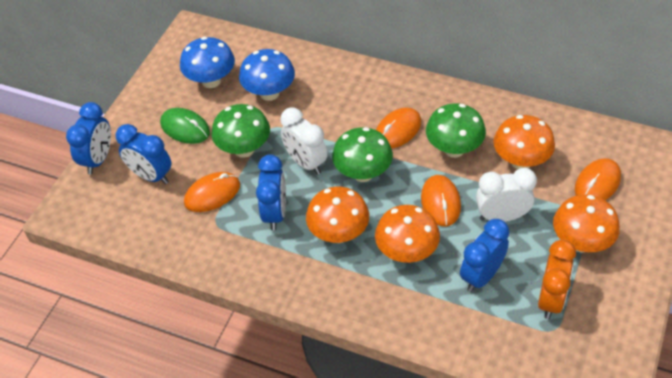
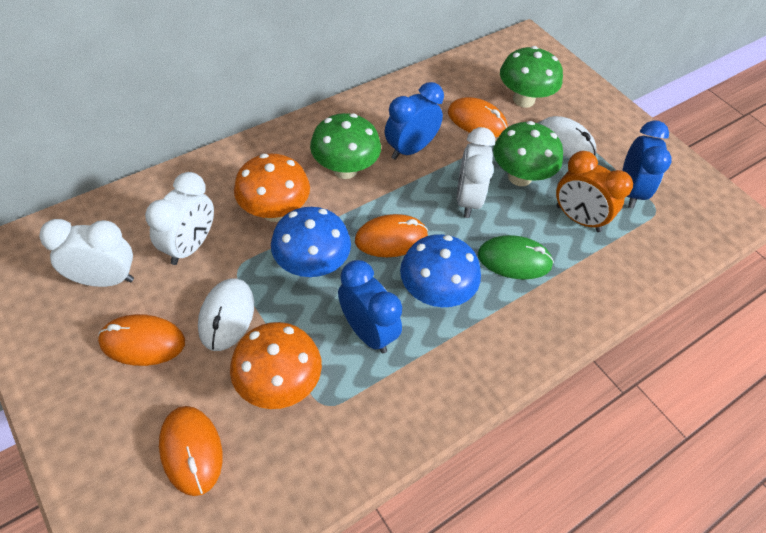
blue clock: [66,102,111,175] [115,124,171,184] [256,154,286,231] [460,219,509,292] = 4 -> [338,260,402,353] [385,82,444,160] [622,120,672,208] = 3
orange mushroom: [306,187,369,243] [375,205,440,263] [494,115,555,169] [553,195,620,253] = 4 -> [230,322,322,409] [234,154,310,222] = 2
white clock: [280,108,328,175] [476,168,537,222] = 2 -> [39,219,134,287] [145,172,214,265] [456,127,495,218] = 3
white mouse: none = 0 -> [198,279,254,351] [540,116,596,158] = 2

